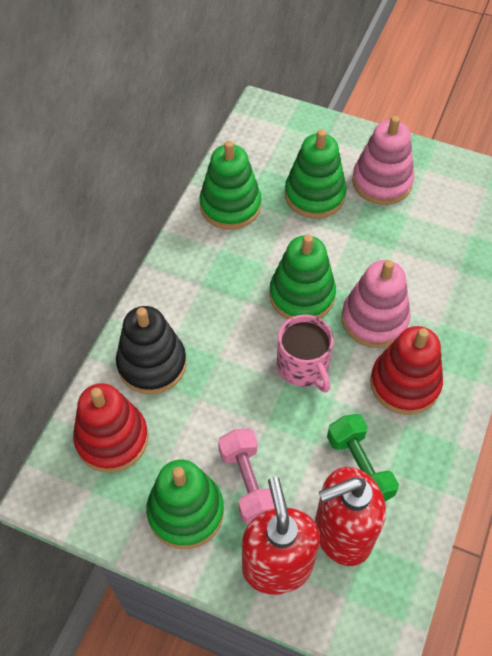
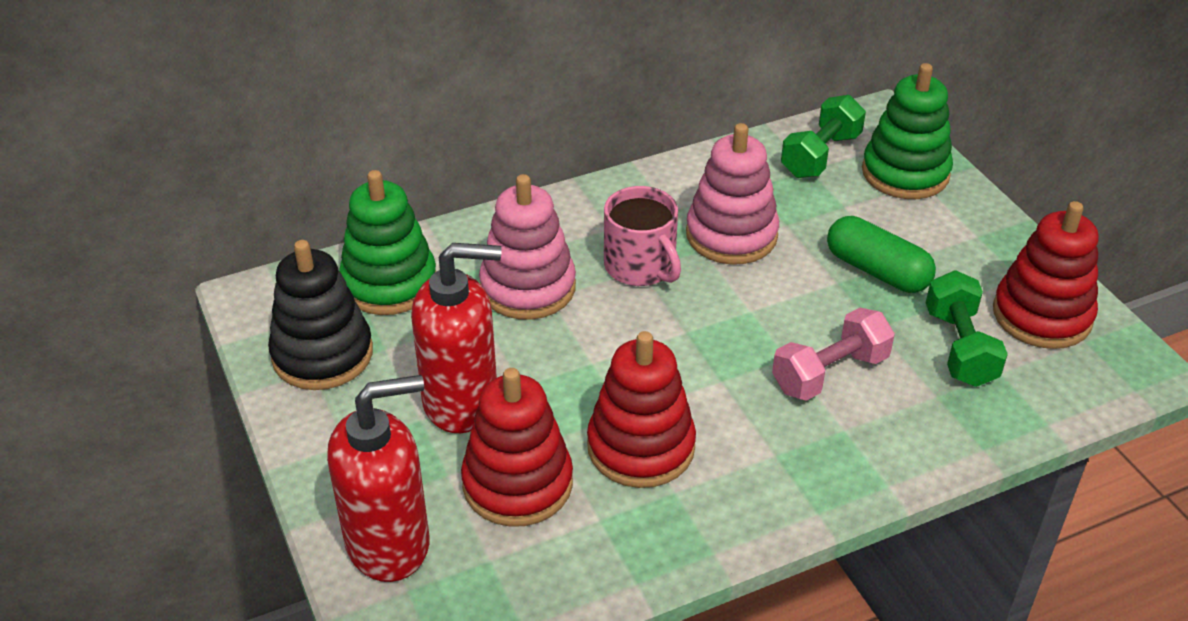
green capsule: none = 0 -> [827,216,936,293] = 1
green dumbbell: [327,414,399,502] = 1 -> [781,95,866,178] [926,270,1008,387] = 2
green stacking toy: [146,459,224,549] [199,141,261,230] [269,234,336,319] [285,129,347,218] = 4 -> [339,170,436,315] [862,63,953,199] = 2
red stacking toy: [73,383,148,473] [370,326,443,415] = 2 -> [461,368,573,527] [587,331,696,488] [993,201,1099,349] = 3

